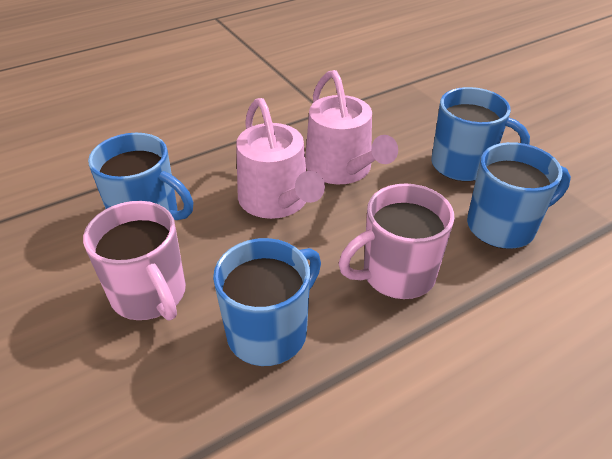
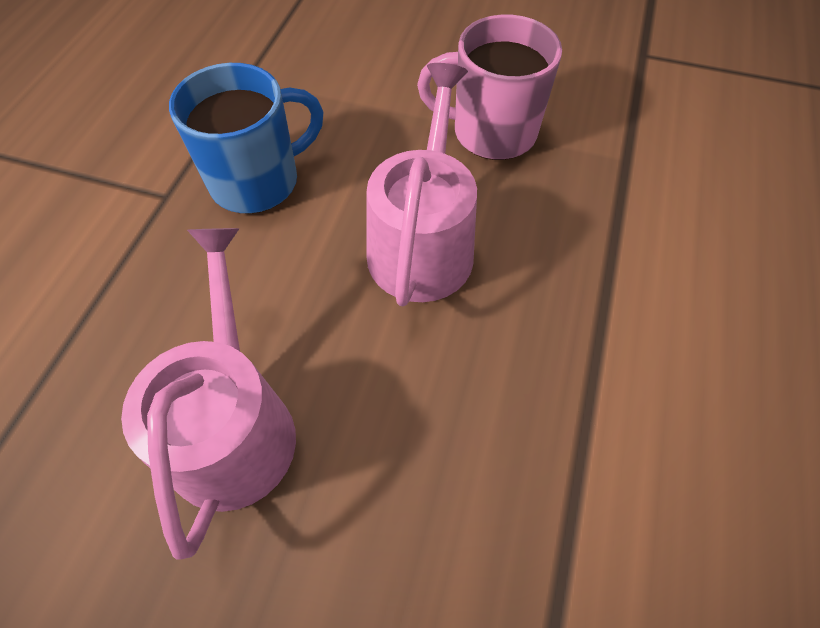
blue mug: [88,133,193,220] [213,238,321,366] [431,87,530,182] [467,142,571,249] = 4 -> [169,63,323,214] = 1
pink mug: [83,201,186,321] [339,184,455,299] = 2 -> [417,15,562,160] = 1

